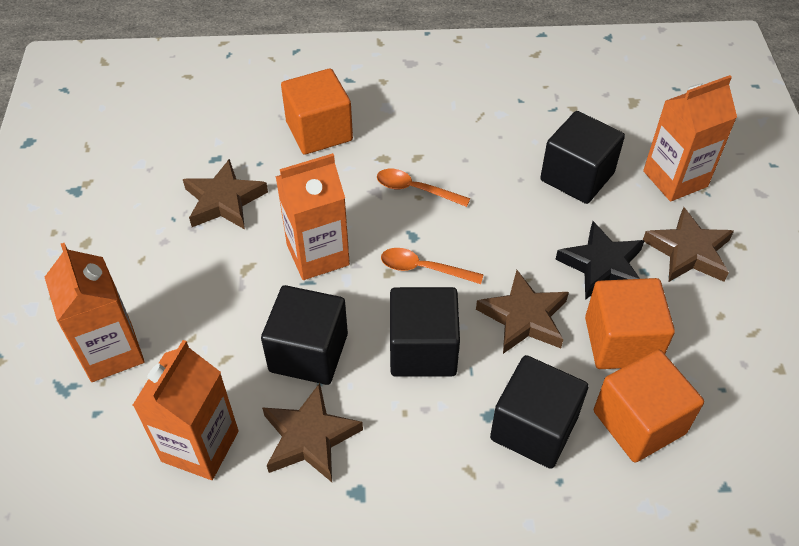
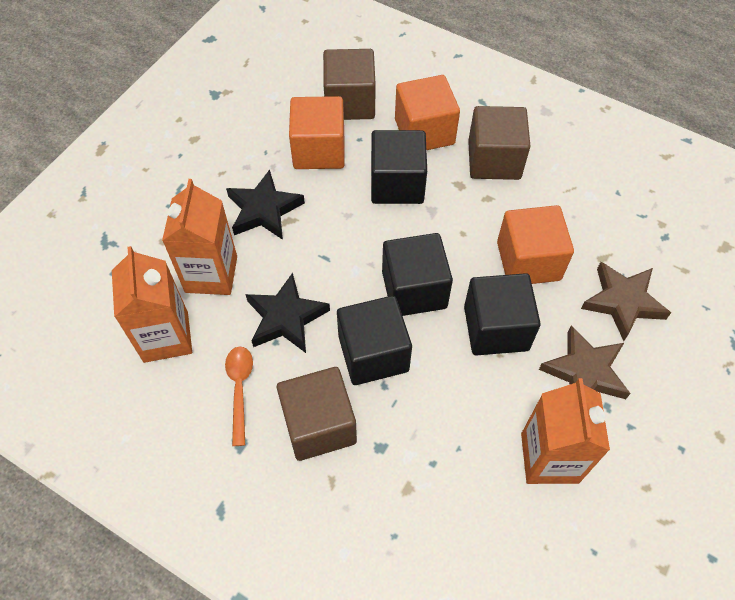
black star: [555,221,645,300] = 1 -> [226,170,305,240] [245,273,330,353] = 2
brown cube: none = 0 -> [277,367,357,461] [323,49,376,120] [468,106,531,180] = 3
brown star: [183,159,268,229] [262,383,363,482] [476,270,569,354] [643,207,734,282] = 4 -> [539,326,631,399] [581,262,671,341] = 2
orange carton: [45,243,145,382] [132,340,239,480] [275,153,350,280] [643,75,737,202] = 4 -> [112,246,192,363] [162,179,237,295] [521,378,610,484] = 3
orange spoon: [377,169,471,207] [381,248,484,284] = 2 -> [225,346,253,446] = 1

